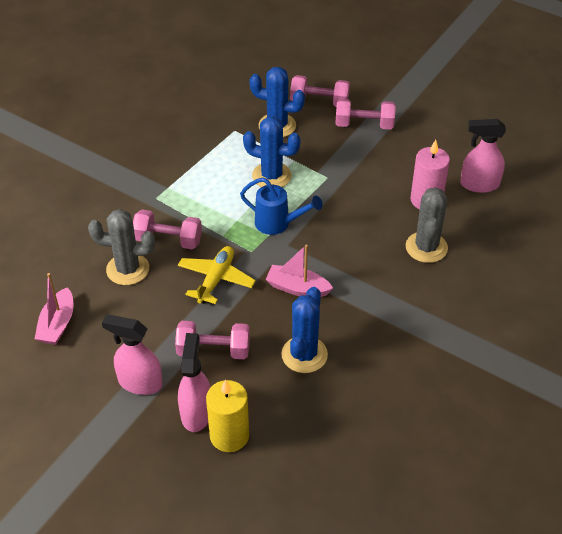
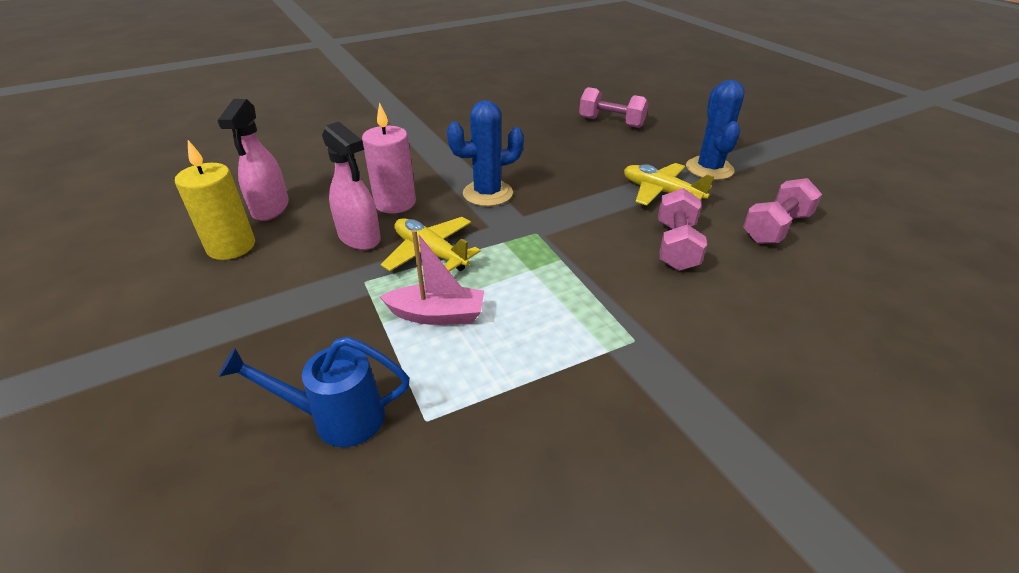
blue cactus: [243,116,301,187] [249,67,305,137] [281,287,328,373] = 3 -> [447,100,524,206] [686,80,745,180] = 2
grey cactus: [88,209,155,285] [406,187,448,263] = 2 -> none = 0
pink boat: [35,273,74,345] [266,244,333,297] = 2 -> [379,230,484,325] = 1
pink dumbbell: [133,209,202,250] [175,321,250,359] [290,75,350,107] [335,99,396,130] = 4 -> [579,87,649,128] [658,188,707,271] [743,178,822,244] = 3
pink spray bottle: [102,315,163,395] [178,333,210,432] [460,119,506,193] = 3 -> [217,99,289,221] [322,122,381,250] = 2
yellow plane: [178,246,256,304] = 1 -> [381,217,481,272] [624,163,714,206] = 2

